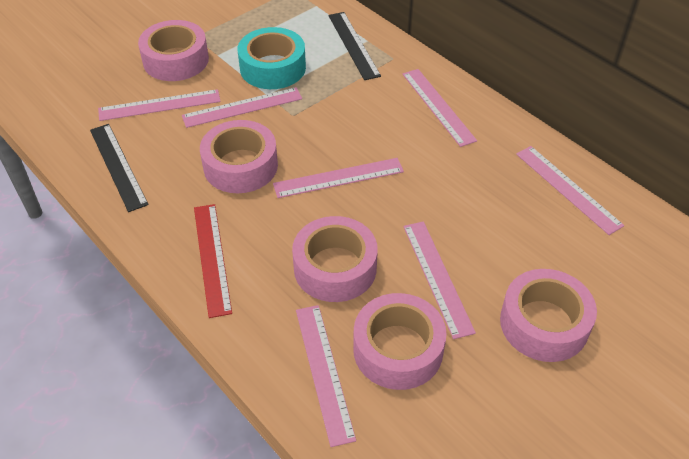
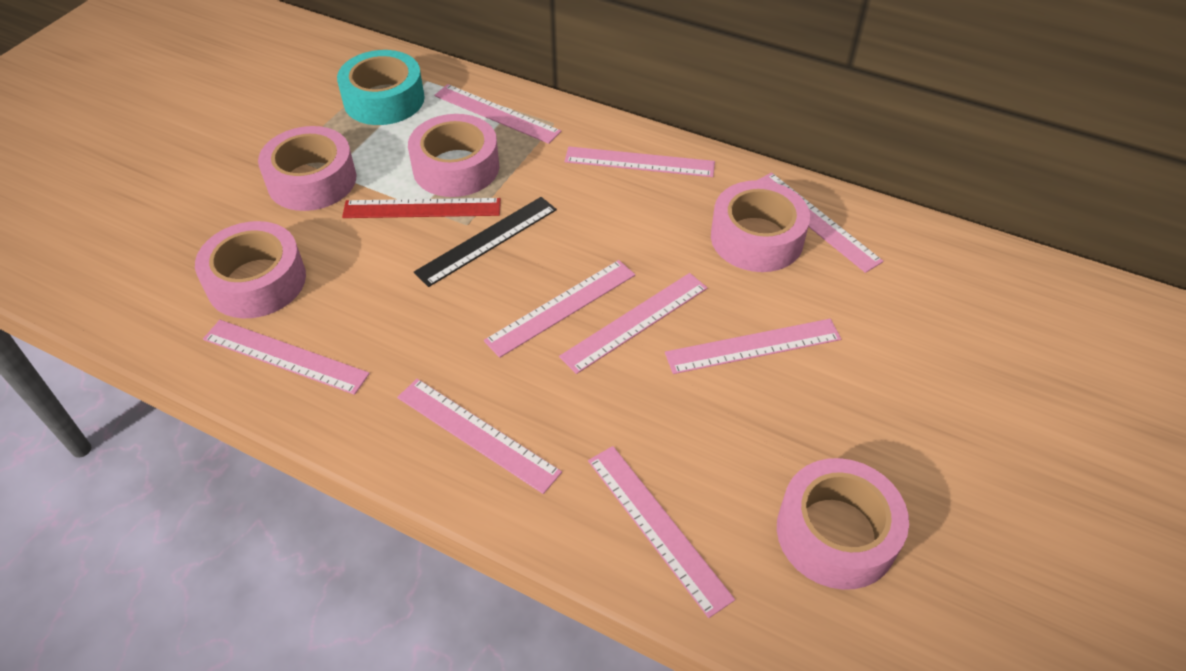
black ruler: [90,124,148,212] [328,12,381,80] = 2 -> [414,197,557,287] = 1
pink ruler: [98,89,221,121] [182,87,302,128] [273,158,404,198] [296,305,356,447] [402,69,477,147] [403,221,476,339] [516,146,624,235] = 7 -> [203,320,370,395] [397,379,562,494] [434,84,561,144] [484,260,635,358] [559,273,707,374] [565,146,715,177] [588,446,735,618] [665,319,841,374] [758,172,883,273] = 9

